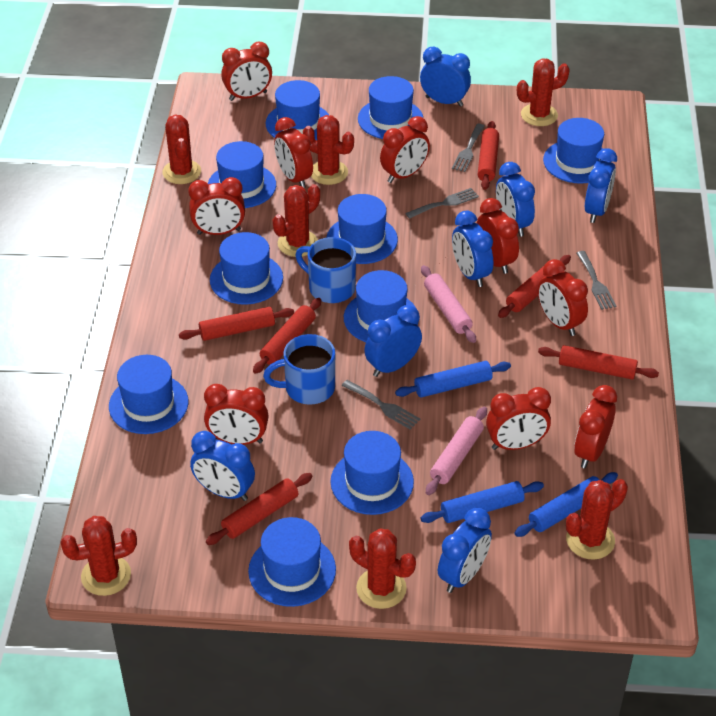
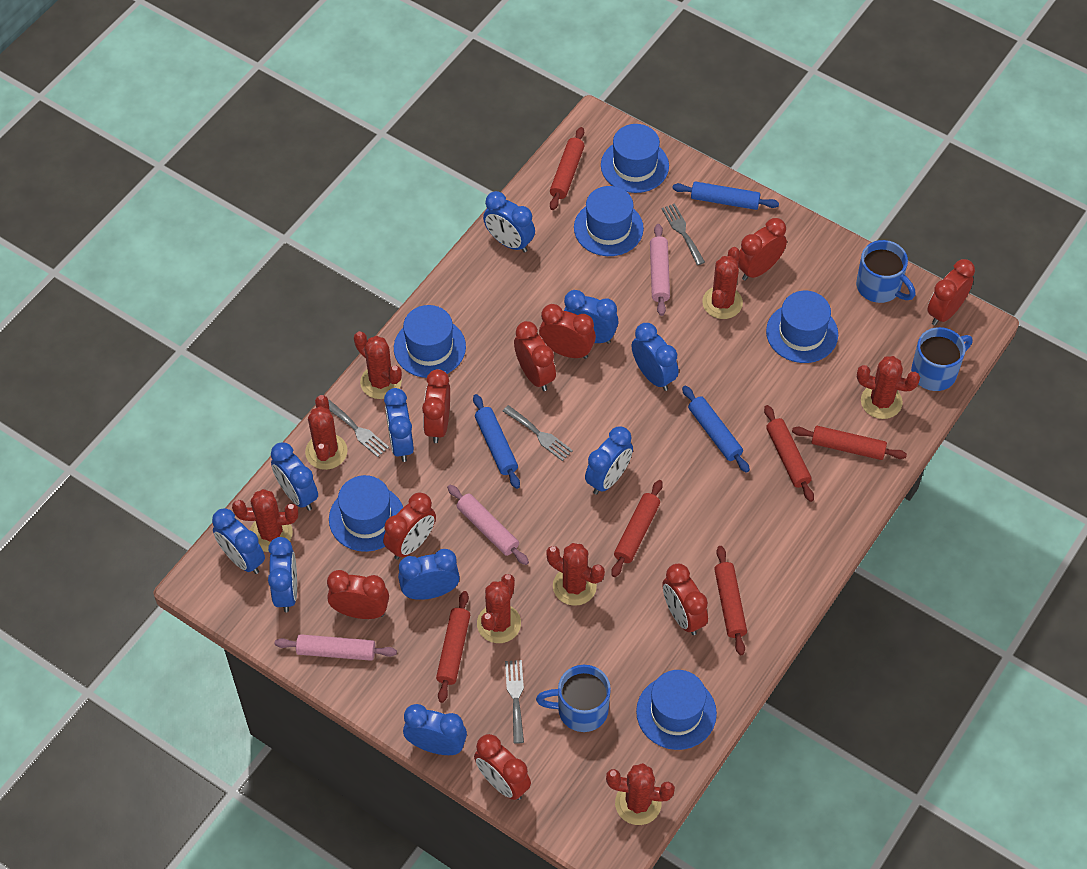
blue clock: [190,431,255,501] [364,305,422,377] [420,47,471,107] [438,508,492,593] [452,211,493,287] [496,162,535,237] [585,148,617,223] = 7 -> [212,508,265,574] [268,537,297,612] [271,442,318,511] [384,388,414,462] [398,549,460,600] [403,704,467,755] [483,191,535,253] [564,290,619,344] [585,426,633,495] [632,323,679,391] = 10
blue hat: [109,355,189,434] [208,141,276,208] [210,232,283,305] [248,517,336,607] [266,80,329,140] [326,194,398,264] [330,431,414,515] [344,270,418,342] [358,76,423,139] [543,118,611,184] = 10 -> [329,475,403,552] [394,305,466,378] [574,186,644,256] [601,124,669,193] [636,670,717,750] [766,291,838,363] = 6
blue mug: [263,334,335,405] [295,237,356,303] = 2 -> [536,665,611,732] [856,240,915,303] [911,327,972,391] = 3
pink rolling pin: [421,265,476,343] [426,407,487,495] = 2 -> [275,634,397,661] [447,485,529,565] [650,224,670,316] = 3
red cactus: [61,516,137,596] [162,115,201,184] [273,184,320,257] [303,115,354,185] [349,528,416,609] [517,58,570,126] [566,479,628,560] = 7 -> [232,489,298,552] [305,395,348,470] [354,331,402,399] [477,574,521,643] [546,543,605,606] [606,763,675,825] [702,247,743,319] [857,356,920,419] = 8

